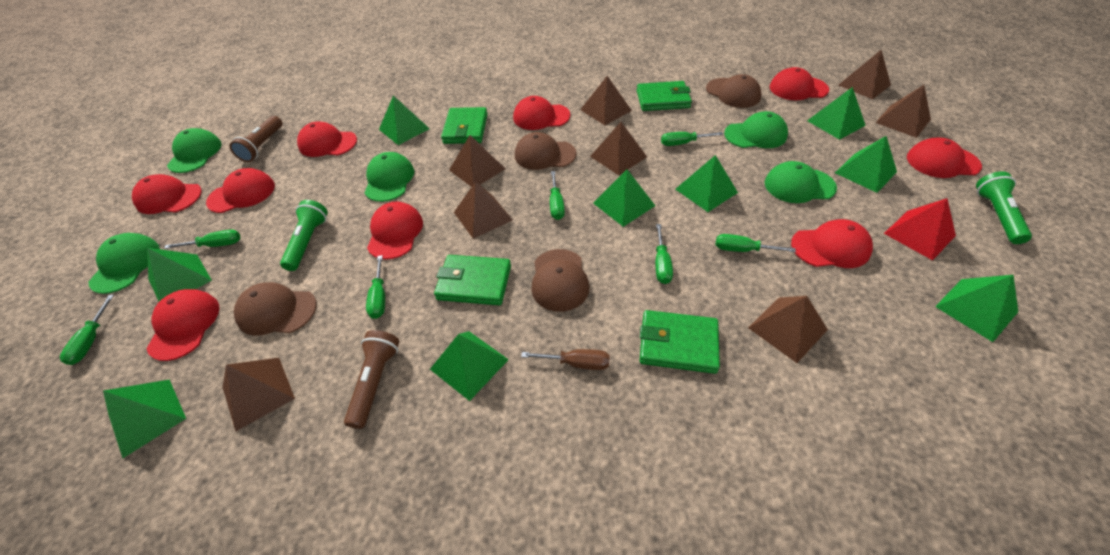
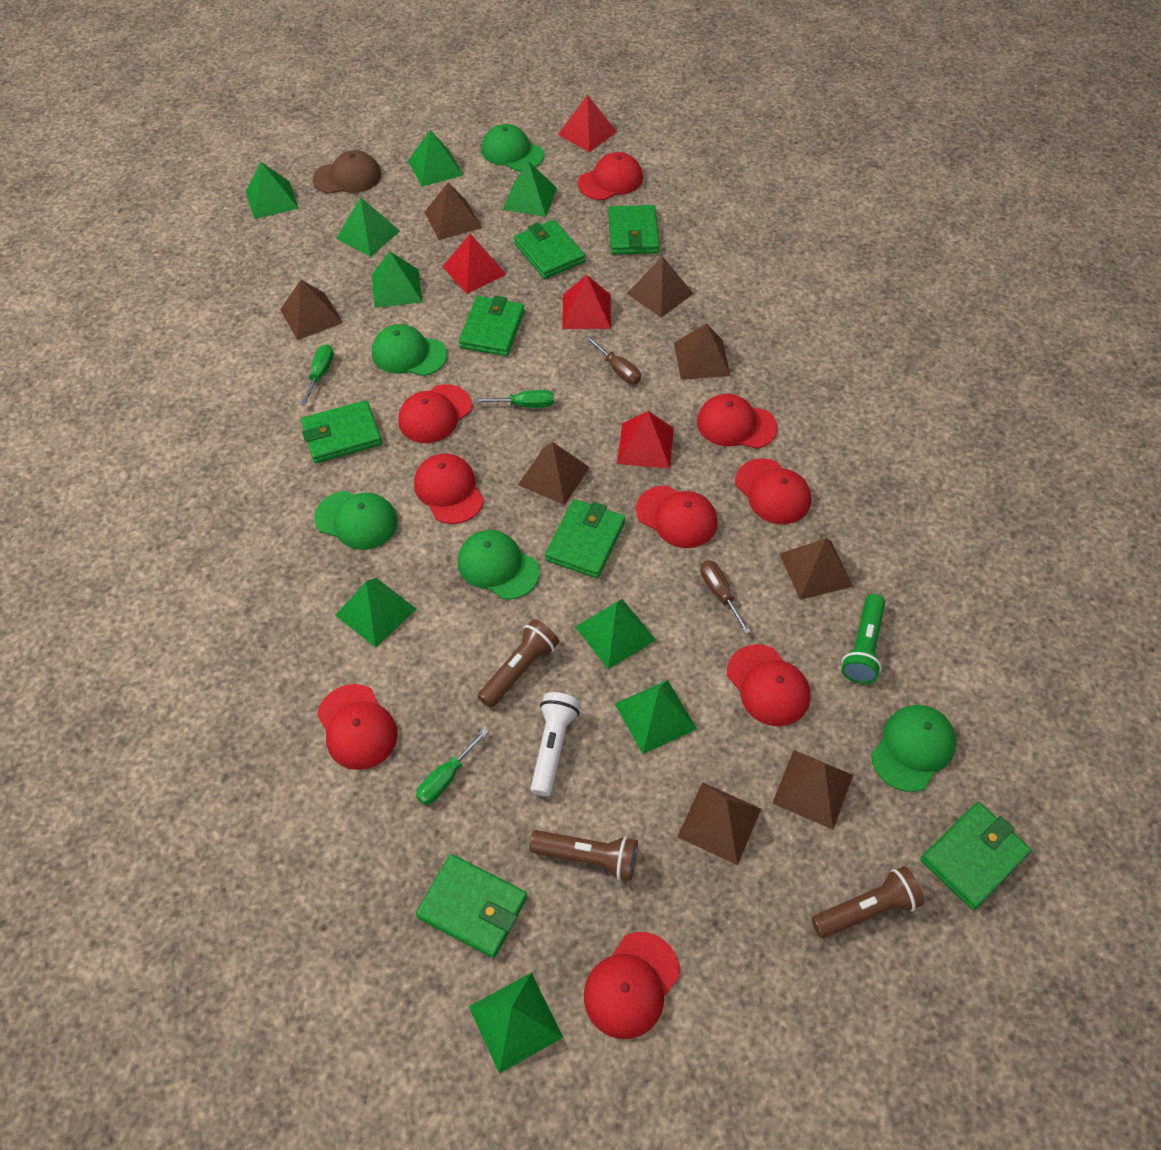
brown cap: [234,282,317,336] [515,132,576,170] [531,249,589,312] [706,74,762,108] = 4 -> [313,150,381,194] = 1
brown flashlight: [229,116,282,162] [344,330,399,429] = 2 -> [478,619,559,708] [529,830,638,880] [811,866,924,938] = 3
brown screwdriver: [521,349,610,370] = 1 -> [585,336,641,384] [700,560,751,634] = 2
green flashlight: [280,200,328,271] [976,171,1032,244] = 2 -> [841,594,885,684] = 1
green screwdriver: [60,295,114,365] [164,230,240,249] [366,255,385,319] [550,171,565,220] [655,224,673,284] [661,132,723,146] [716,234,796,252] = 7 -> [301,344,334,406] [416,728,489,805] [475,390,554,408] = 3
green wallet: [434,255,511,305] [441,107,488,144] [636,81,692,111] [640,310,720,374] = 4 -> [301,400,382,463] [416,854,527,958] [459,295,525,356] [514,220,585,279] [545,499,625,578] [608,205,659,255] [920,802,1031,910] = 7
red pyramid: [884,198,956,260] = 1 -> [442,233,507,294] [558,95,617,153] [562,275,611,329] [617,411,674,469] = 4
white flashlight: none = 0 -> [530,692,580,797] = 1

